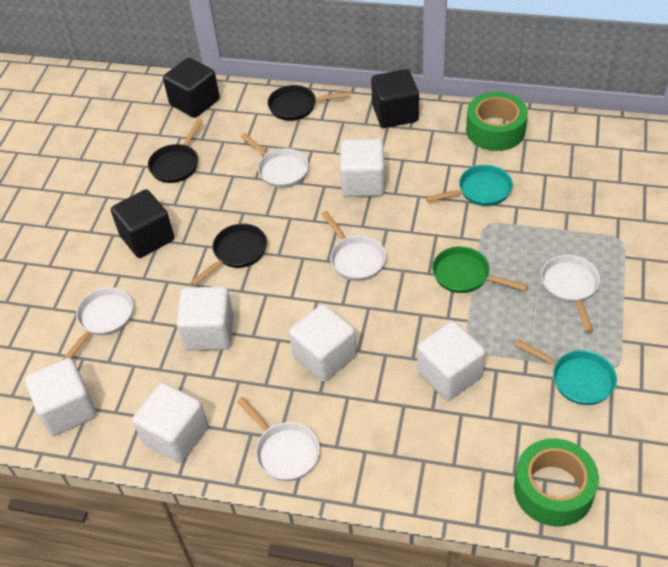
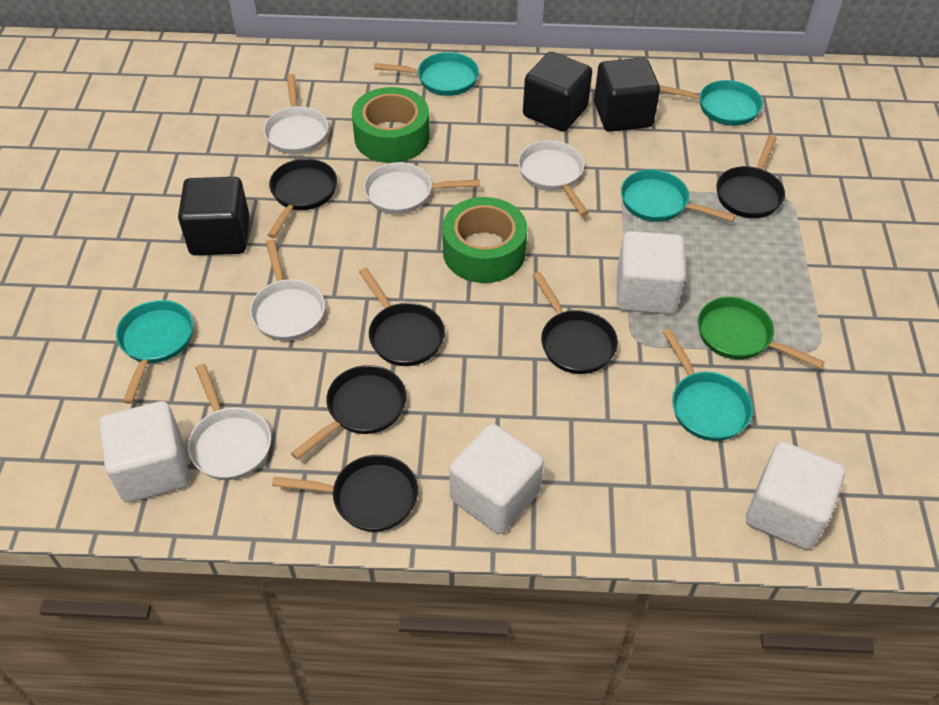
black pan: [148,119,203,183] [191,224,267,286] [268,85,350,121] = 3 -> [267,159,337,238] [272,455,418,532] [291,365,406,460] [359,268,445,366] [532,272,618,374] [716,135,785,218] = 6
turquoise pan: [426,165,513,206] [515,340,617,405] = 2 -> [116,300,193,404] [374,52,479,96] [621,169,736,222] [660,80,763,126] [663,329,753,441] = 5
white cube: [25,358,96,436] [133,383,208,463] [176,286,234,351] [289,304,357,382] [340,139,385,197] [417,321,486,400] = 6 -> [99,401,190,502] [449,424,544,534] [617,231,685,314] [746,442,845,550] = 4

